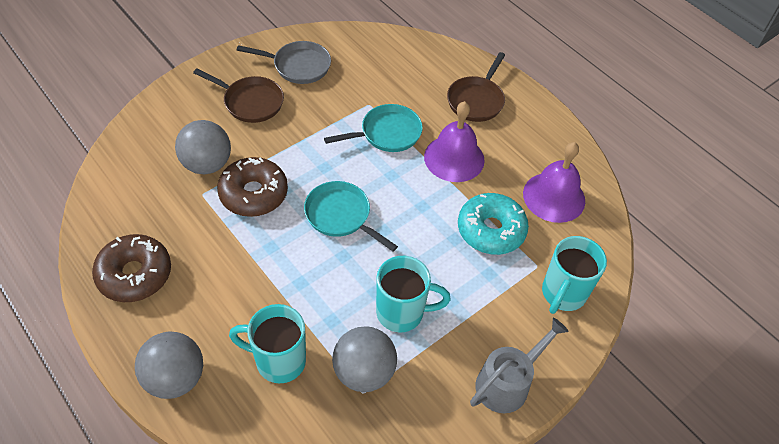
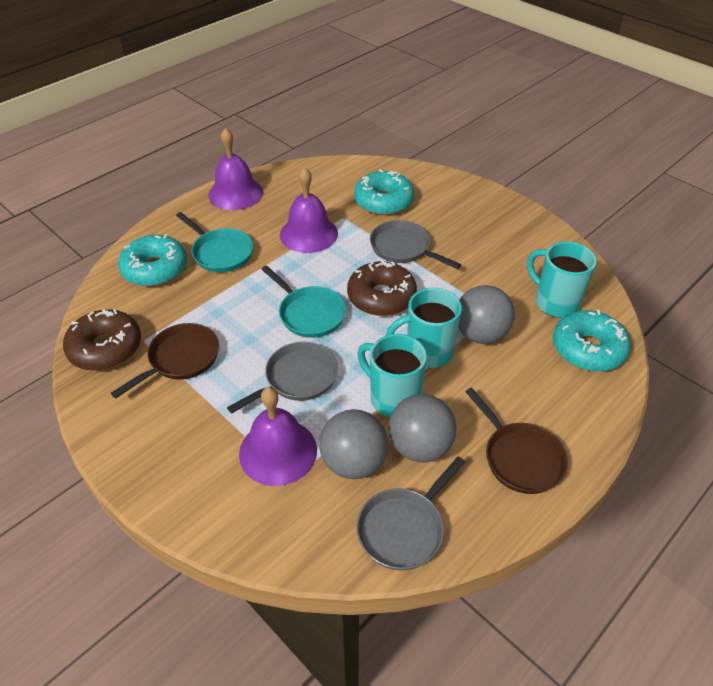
grey pan: [237,41,331,84] = 1 -> [227,342,338,413] [357,456,465,570] [370,220,461,269] = 3
grey watering can: [470,318,569,413] = 1 -> none = 0
purple bell: [424,101,485,182] [523,142,585,223] = 2 -> [208,128,263,210] [239,387,317,486] [280,167,338,253] = 3
turquoise donut: [458,193,529,255] = 1 -> [118,234,187,286] [354,169,414,215] [553,310,631,372] = 3

